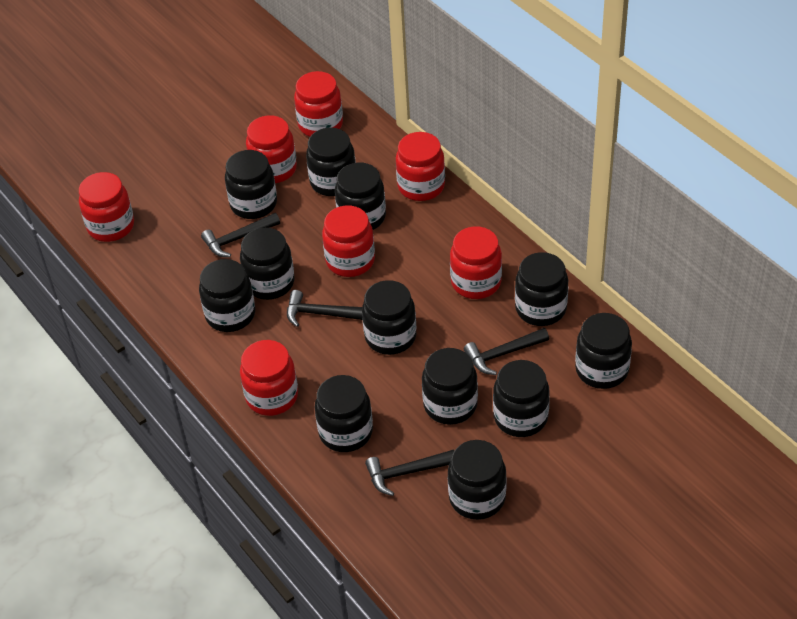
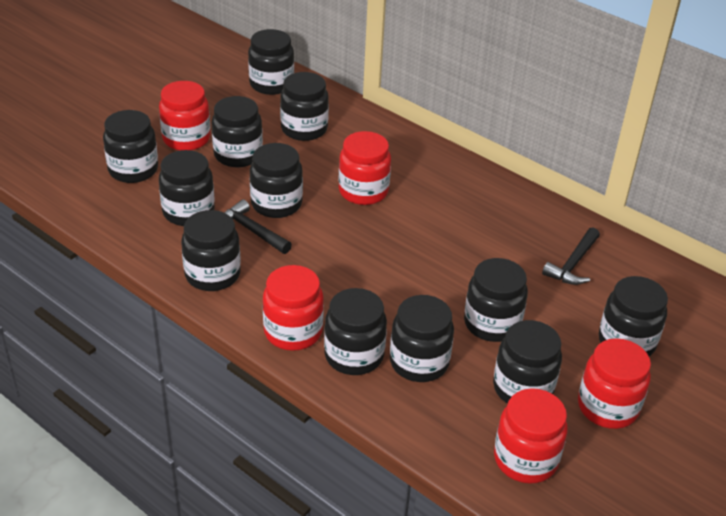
black hammer: [201,213,280,257] [287,290,362,327] [365,450,454,496] [464,328,549,375] = 4 -> [224,199,292,254] [542,227,600,285] = 2
red jar: [79,172,134,242] [240,340,298,416] [246,115,297,183] [294,71,343,137] [322,205,375,277] [396,132,445,201] [450,227,502,299] = 7 -> [159,81,211,151] [263,265,324,351] [338,131,391,205] [494,388,567,483] [578,338,651,429] = 5

